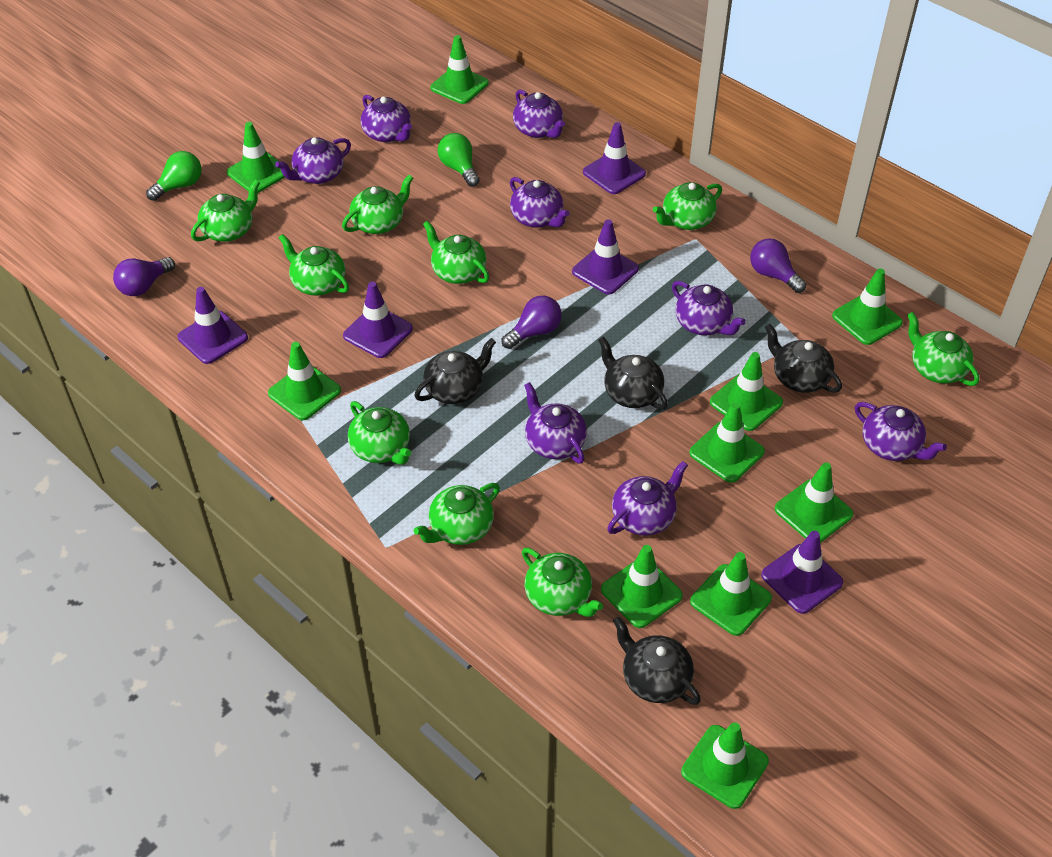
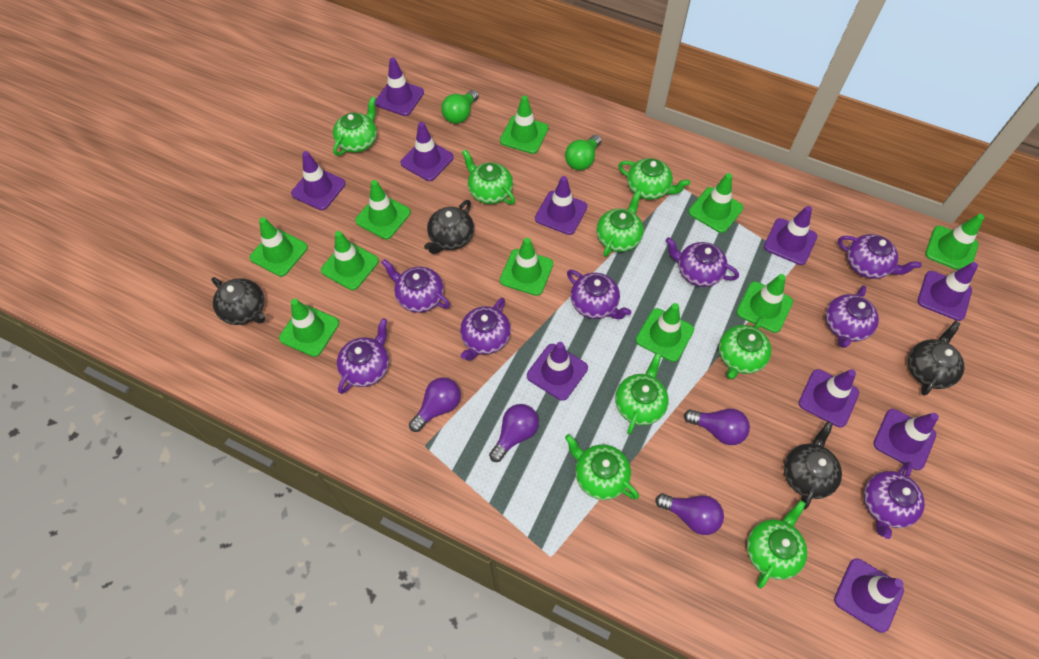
green teapot: [191,180,260,242] [279,234,349,296] [342,175,413,234] [348,401,411,465] [414,483,500,545] [423,221,489,284] [522,548,603,617] [653,182,722,230] [907,312,979,386] = 9 -> [333,97,377,156] [462,149,515,204] [565,434,639,500] [596,191,644,257] [615,353,669,435] [618,158,690,200] [719,317,771,379] [747,500,807,588] = 8
purple light bulb: [113,257,175,296] [502,296,562,349] [750,238,806,293] = 3 -> [409,377,461,432] [489,404,539,462] [655,493,724,535] [684,409,750,445] = 4
purple traffic cone: [178,287,248,364] [343,281,413,358] [572,219,639,295] [583,122,646,194] [761,531,843,614] = 5 -> [291,151,346,210] [375,58,424,116] [400,122,454,181] [527,342,588,401] [535,176,587,235] [764,206,817,265] [799,369,859,427] [834,558,904,633] [873,409,939,470] [917,262,978,321] = 10

